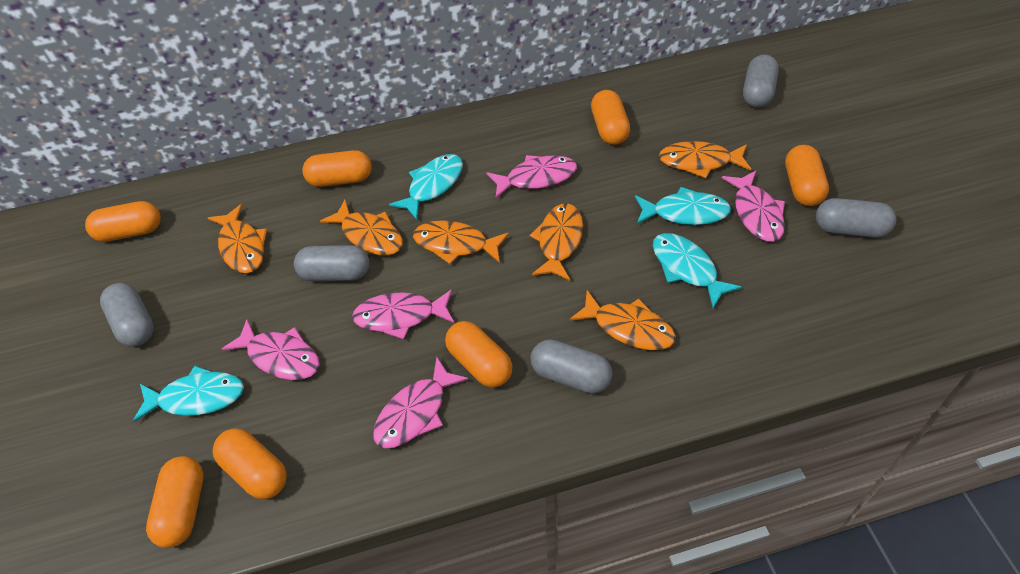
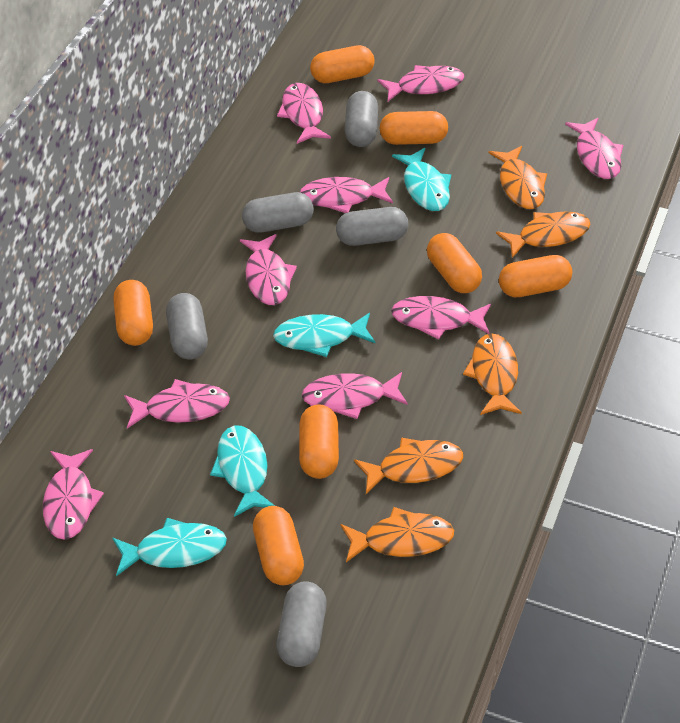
orange fish: [208,204,267,273] [320,200,403,256] [413,220,509,264] [529,203,583,281] [570,290,676,350] [659,141,751,178] = 6 -> [340,507,454,562] [354,438,463,494] [463,333,522,415] [488,146,547,209] [496,211,590,258] = 5
pink fish: [222,319,320,380] [352,289,454,339] [373,357,469,448] [487,155,577,198] [722,171,785,242] = 5 -> [43,449,104,540] [124,379,230,429] [240,234,297,305] [277,83,331,144] [300,177,393,213] [302,372,408,419] [377,65,464,101] [391,296,491,340] [565,118,623,179] = 9

